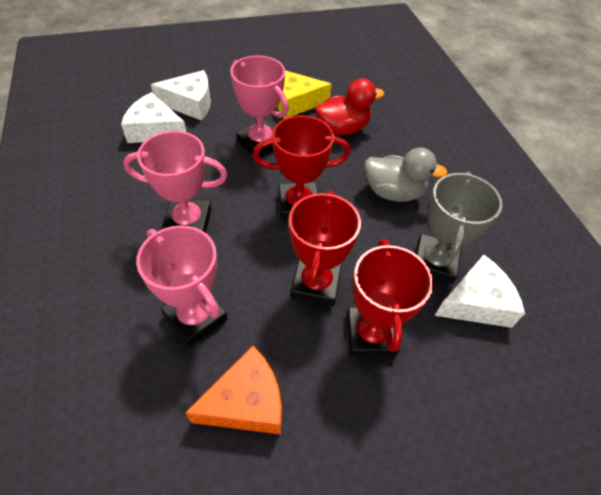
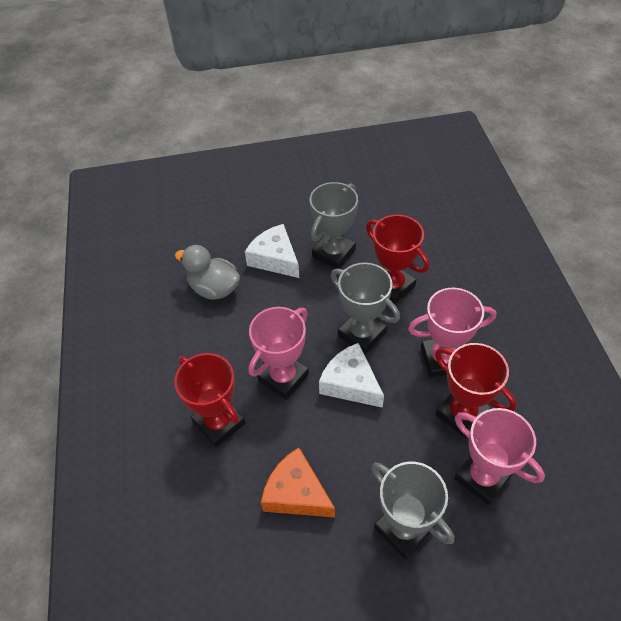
grey trophy: [415,172,502,284] = 1 -> [310,182,358,269] [331,262,400,355] [371,462,454,559] = 3
red duck: [315,78,384,135] = 1 -> none = 0
white cheese: [121,92,186,143] [151,70,211,121] [435,255,525,328] = 3 -> [245,224,299,278] [319,343,384,408] = 2
yellow cheese: [277,71,332,119] = 1 -> none = 0

